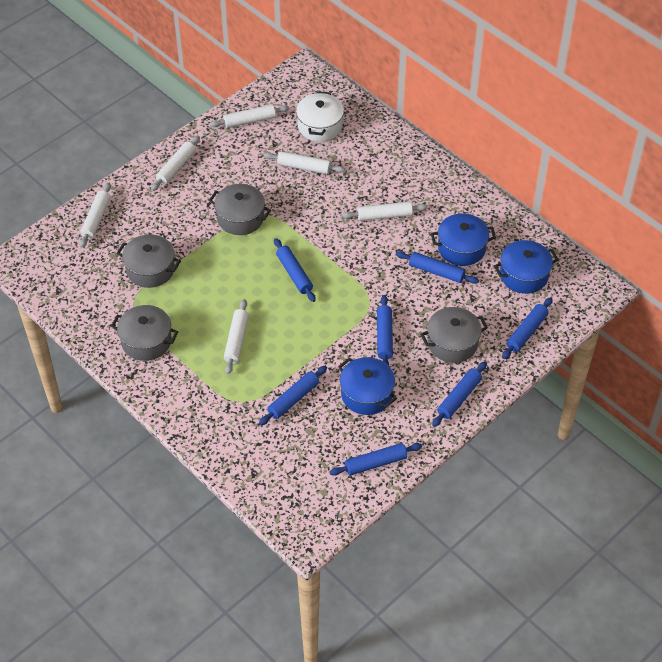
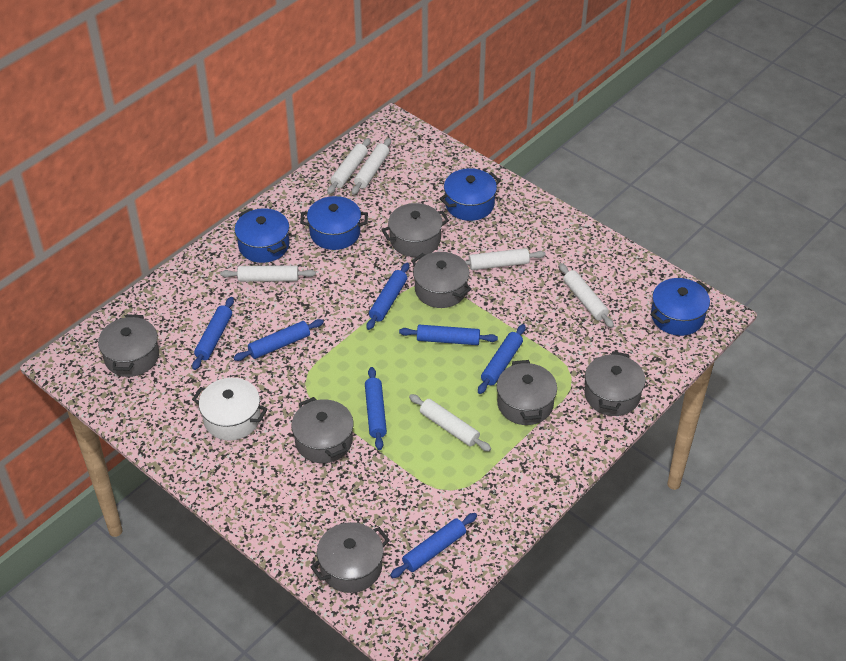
blue pot: [338,357,397,415] [431,213,496,266] [494,240,559,294] = 3 -> [235,208,289,263] [300,196,368,250] [439,168,501,221] [650,278,711,336] = 4
grey pot: [111,305,178,361] [117,234,181,288] [209,184,271,235] [420,307,488,363] = 4 -> [98,314,159,377] [291,397,354,463] [310,522,390,593] [381,203,449,257] [411,252,471,308] [497,360,557,425] [584,351,645,416] = 7

